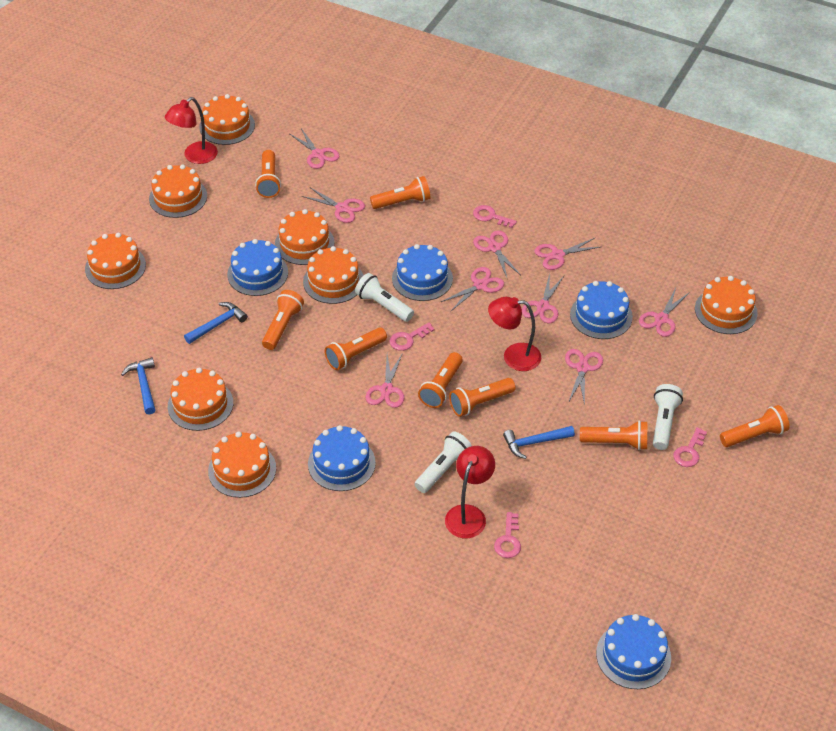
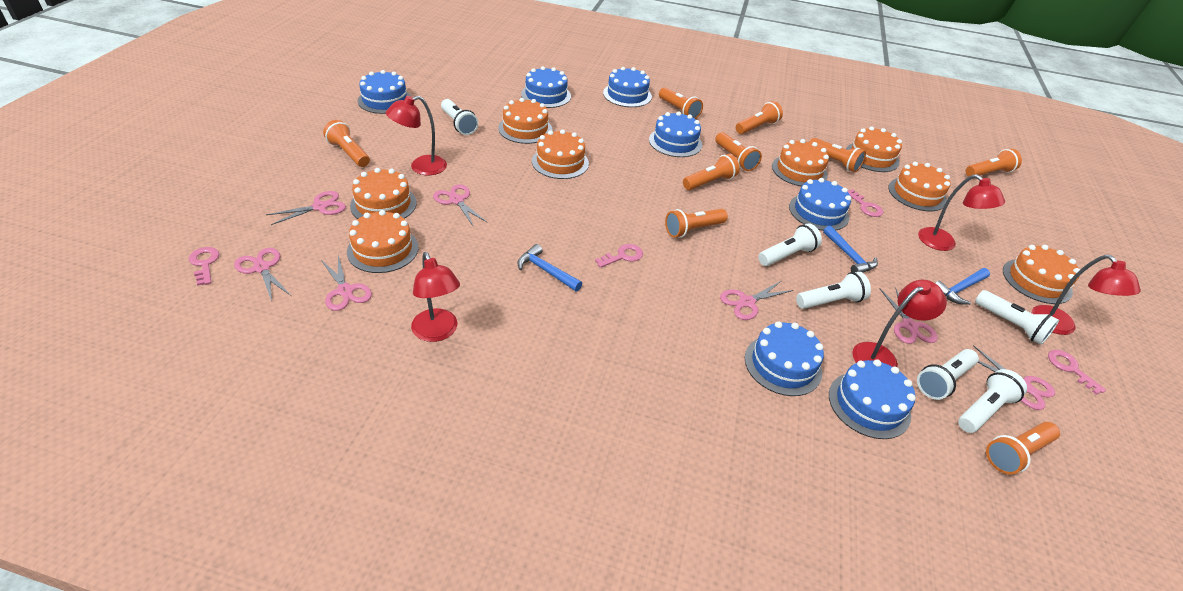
blue cake: [227,239,288,296] [308,425,376,491] [392,244,453,301] [570,281,633,339] [596,614,671,689] = 5 -> [357,70,411,114] [521,66,571,108] [603,67,652,107] [649,112,702,157] [745,321,824,396] [789,178,851,231] [829,359,916,439] = 7
orange flashlight: [255,150,281,198] [262,290,304,350] [325,327,387,370] [370,176,431,209] [418,352,463,408] [449,378,516,417] [580,420,647,450] [720,405,790,447] = 8 -> [323,120,370,167] [659,87,703,119] [665,209,728,238] [683,154,740,190] [715,132,762,171] [736,101,783,134] [810,138,866,172] [966,149,1022,177] [986,422,1060,475] = 9
pink scissors: [290,128,339,169] [302,187,365,223] [365,353,404,408] [441,267,504,311] [473,230,521,277] [522,273,564,323] [534,238,600,270] [565,349,603,406] [639,288,690,337] = 9 -> [234,248,291,301] [266,191,346,225] [321,255,372,311] [433,184,488,226] [720,280,793,320] [879,287,938,344] [973,345,1055,410] = 7
red lamp: [165,97,218,164] [445,446,495,538] [488,297,541,371] = 3 -> [386,96,447,175] [411,252,460,342] [852,280,947,367] [918,174,1005,251] [1032,255,1141,335] = 5
white flashlight: [355,273,414,322] [415,432,472,493] [653,384,683,450] = 3 -> [441,99,478,135] [758,223,822,266] [796,272,871,309] [917,349,979,400] [958,369,1027,433] [975,290,1059,345] = 6

